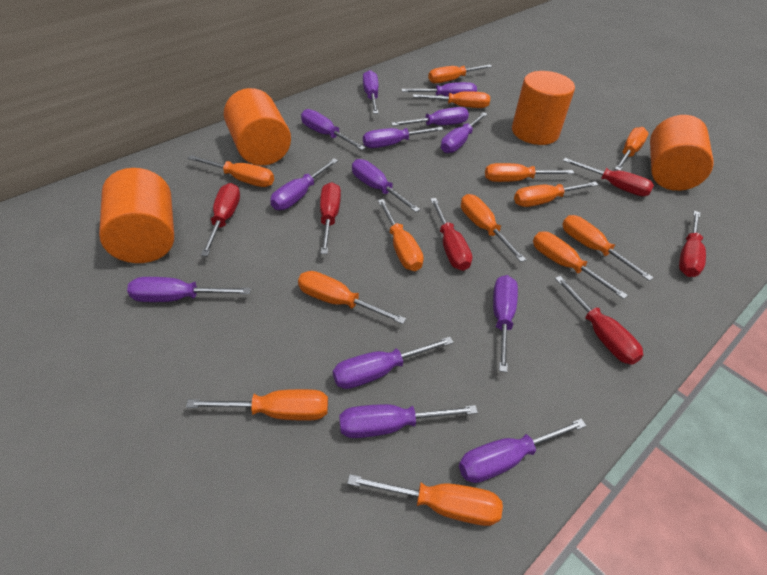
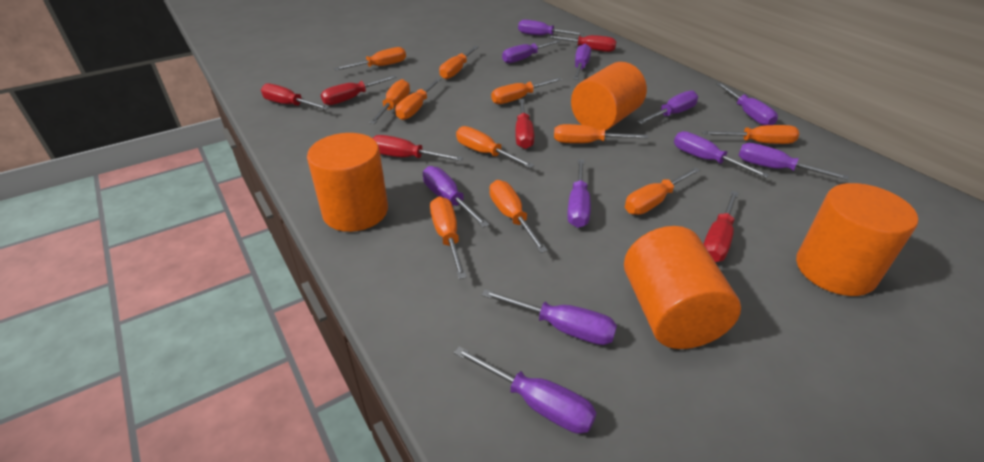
orange screwdriver: [186,389,328,421] [188,155,274,187] [298,271,406,324] [347,474,503,526] [378,199,424,271] [413,91,490,108] [428,64,492,84] [461,194,526,262] [485,163,574,182] [514,182,598,207] [533,231,628,299] [562,215,654,281] [615,127,648,171] = 13 -> [334,47,406,71] [369,79,410,124] [395,78,441,120] [430,196,467,279] [439,46,479,79] [456,126,535,168] [490,180,548,253] [491,78,562,104] [554,124,648,143] [625,167,700,215] [702,125,799,144] = 11
purple screwdriver: [127,277,251,302] [270,158,338,210] [301,109,366,150] [333,337,454,389] [339,404,478,438] [352,159,420,212] [363,70,379,114] [363,127,444,148] [391,107,469,126] [401,82,477,96] [441,112,488,153] [459,419,587,483] [493,275,518,372] = 13 -> [423,166,489,228] [454,346,597,434] [481,289,617,345] [502,40,561,63] [518,20,584,35] [567,159,591,228] [573,44,591,80] [637,90,698,124] [674,131,770,178] [717,83,778,126] [739,143,849,180] = 11

